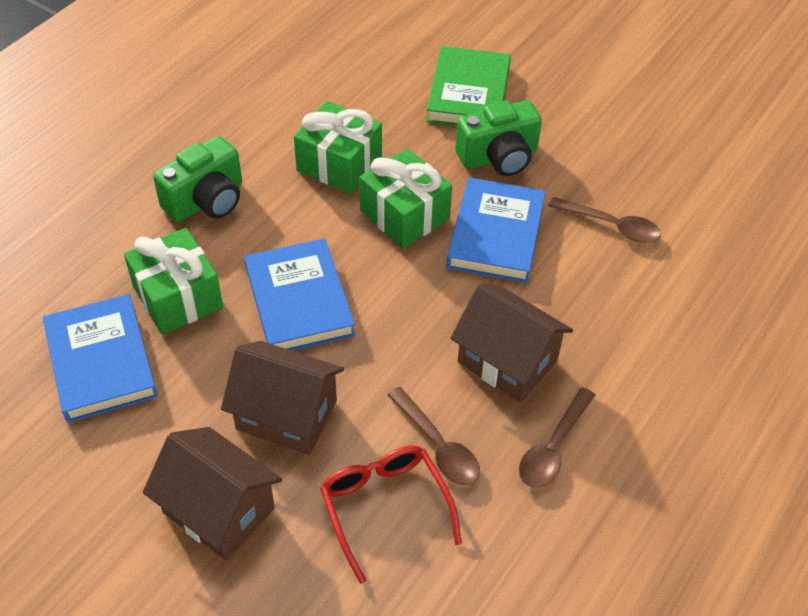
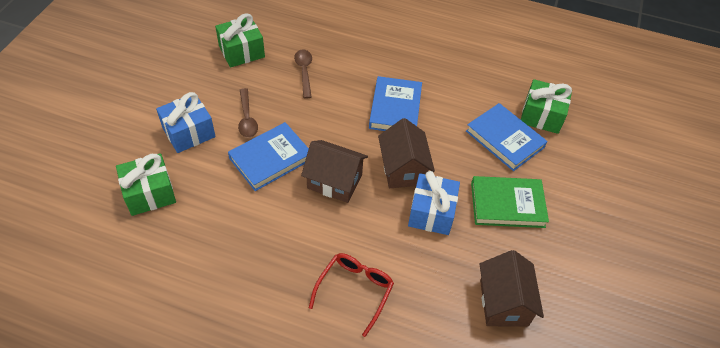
blue gift: none = 0 -> [156,92,216,153] [408,171,460,235] = 2
brown spoon: [388,387,480,485] [519,387,595,487] [549,197,661,243] = 3 -> [238,88,258,138] [294,49,312,99] = 2
green camera: [153,136,242,222] [455,101,542,176] = 2 -> none = 0

